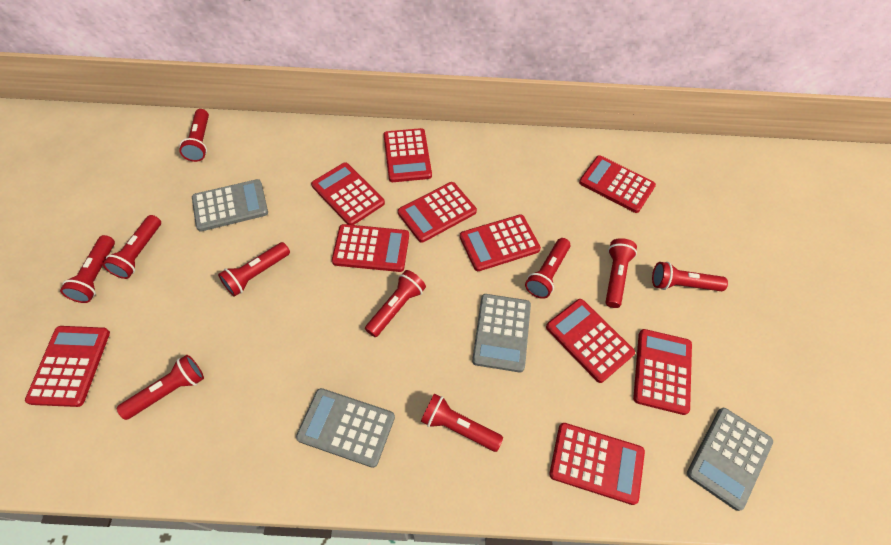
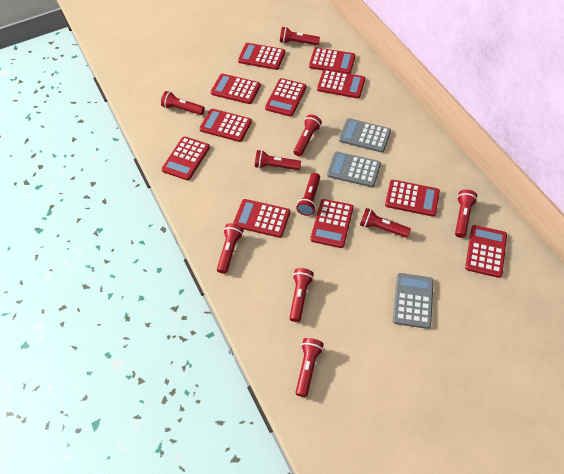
grey calculator: [192,179,268,232] [296,388,395,468] [472,294,531,372] [687,408,773,511] = 4 -> [327,152,381,187] [339,118,391,153] [393,273,434,329] = 3
red calculator: [25,326,110,407] [311,162,385,225] [332,224,409,272] [384,128,432,182] [398,182,477,243] [460,214,541,271] [546,299,635,383] [549,423,645,505] [579,155,656,213] [633,329,692,415] = 10 -> [161,136,210,180] [199,109,252,142] [211,74,261,104] [233,199,290,238] [238,43,285,70] [265,78,306,117] [309,48,356,74] [310,199,354,248] [317,70,365,98] [385,180,440,217] [465,225,507,278] = 11

